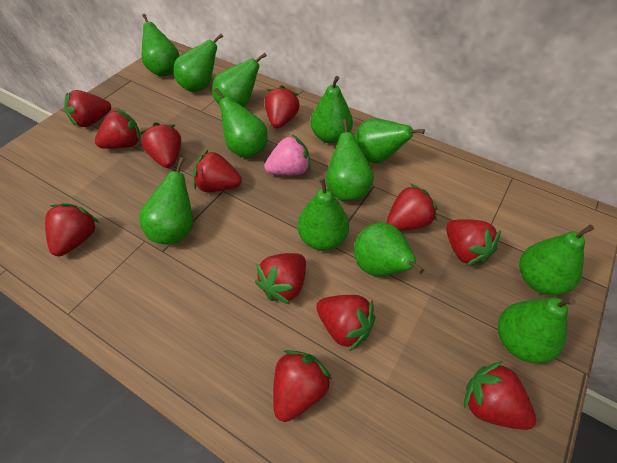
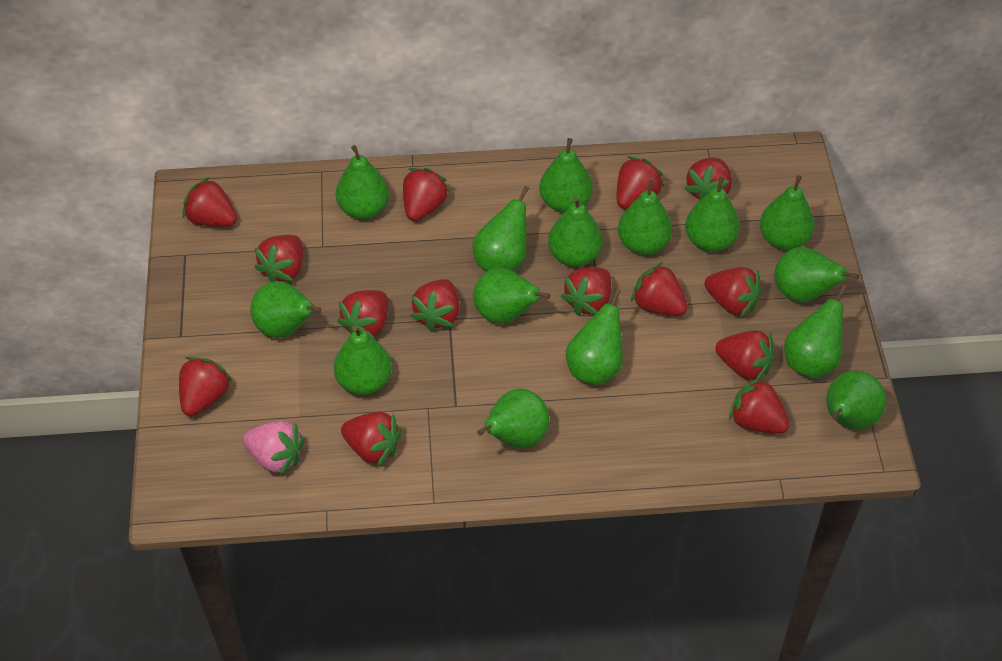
green pear: [139,157,193,245] [142,14,179,76] [174,34,223,92] [212,53,267,107] [214,88,267,158] [297,178,349,251] [311,76,353,143] [326,119,374,201] [354,118,425,163] [354,222,424,276] [498,297,576,363] [519,224,594,295] = 12 -> [251,281,322,338] [334,325,392,395] [336,145,389,219] [472,186,529,271] [473,268,550,324] [477,389,549,448] [539,138,592,213] [548,197,603,267] [566,289,623,385] [618,180,672,255] [685,177,740,252] [760,175,815,250] [774,247,859,303] [784,285,847,379] [826,370,886,430] = 15
red strawberry: [45,203,99,256] [65,90,111,127] [95,109,141,149] [140,123,181,168] [193,149,242,192] [255,253,306,304] [265,85,300,128] [273,350,332,422] [316,295,376,352] [386,184,437,231] [446,219,501,266] [464,361,536,430] = 12 -> [179,357,233,416] [183,177,237,227] [255,235,303,282] [337,290,388,338] [341,412,401,466] [403,168,450,221] [411,279,460,331] [561,267,611,316] [617,157,664,209] [631,262,688,316] [685,158,732,201] [705,267,761,317] [715,331,774,380] [729,377,790,434] = 14

